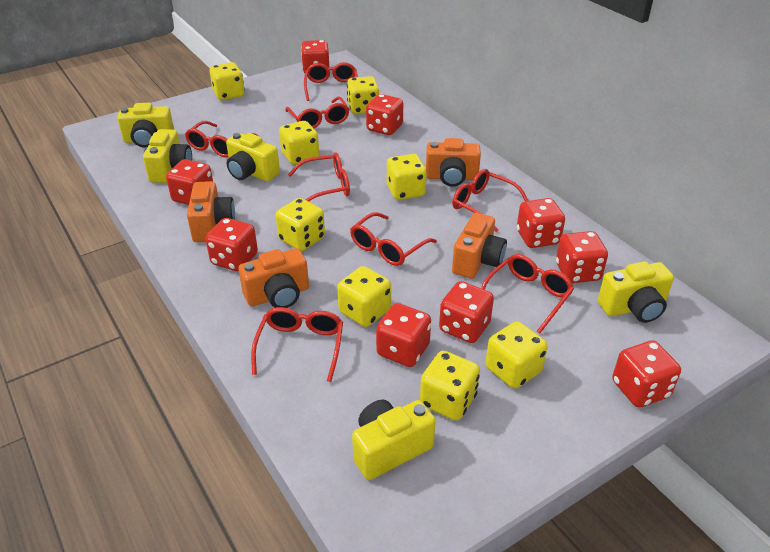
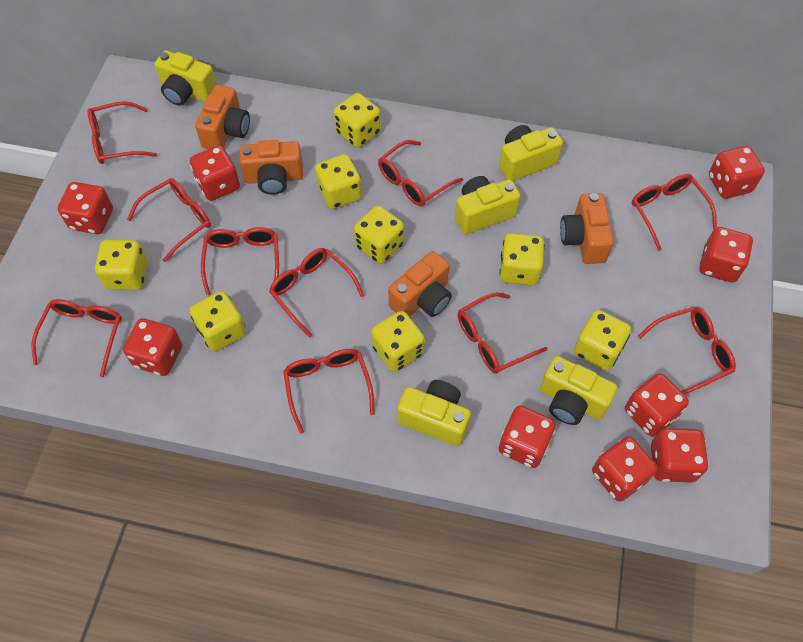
red glasses: [185,121,259,158] [251,307,343,382] [286,97,349,128] [288,152,350,202] [304,62,358,101] [350,212,437,266] [452,169,529,232] [481,254,574,334] = 8 -> [31,299,122,377] [87,101,157,164] [127,178,211,262] [201,227,279,295] [269,248,364,337] [283,349,375,434] [378,140,463,206] [457,292,548,374] [632,174,717,251] [638,307,736,394] = 10

